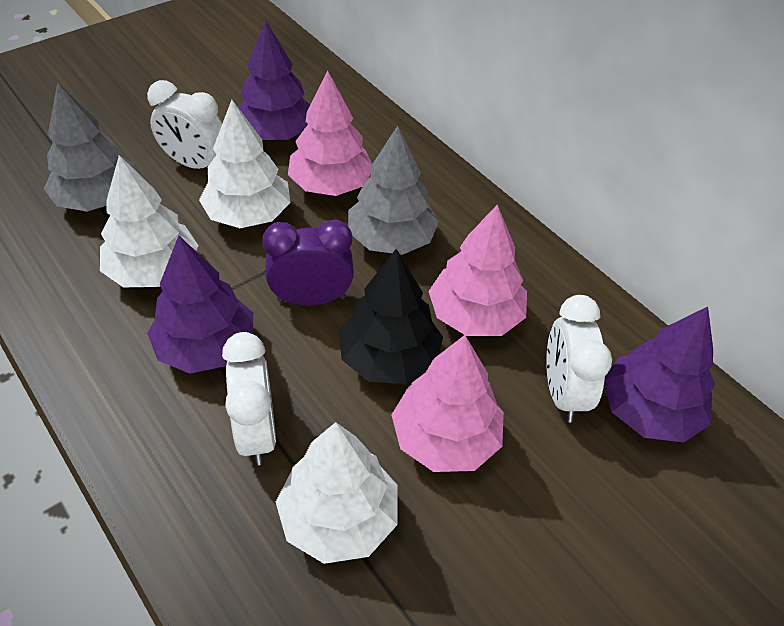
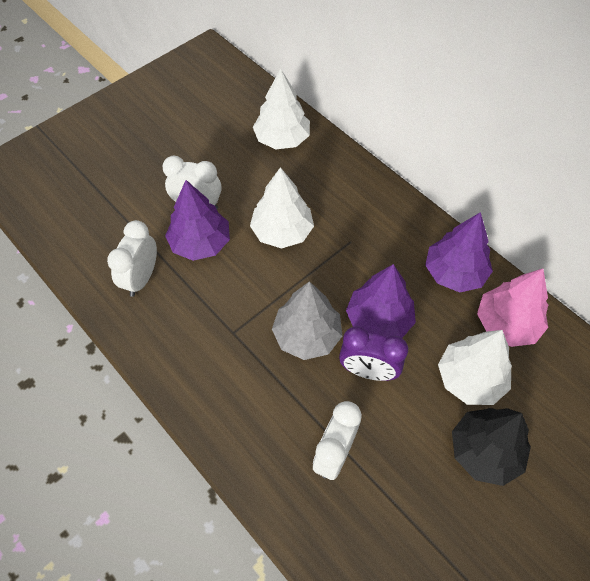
grey tree: [44,82,135,212] [348,126,439,255] = 2 -> [272,281,343,360] = 1
pink tree: [288,71,372,196] [392,335,504,472] [428,205,527,336] = 3 -> [477,269,548,347] = 1

